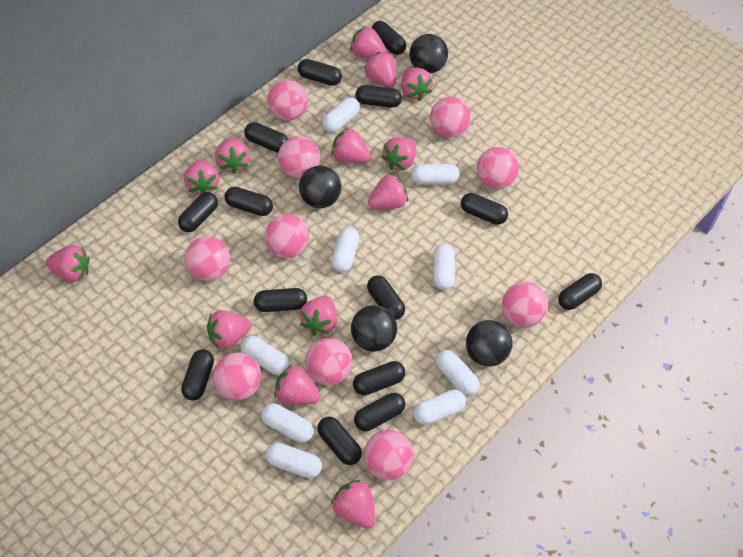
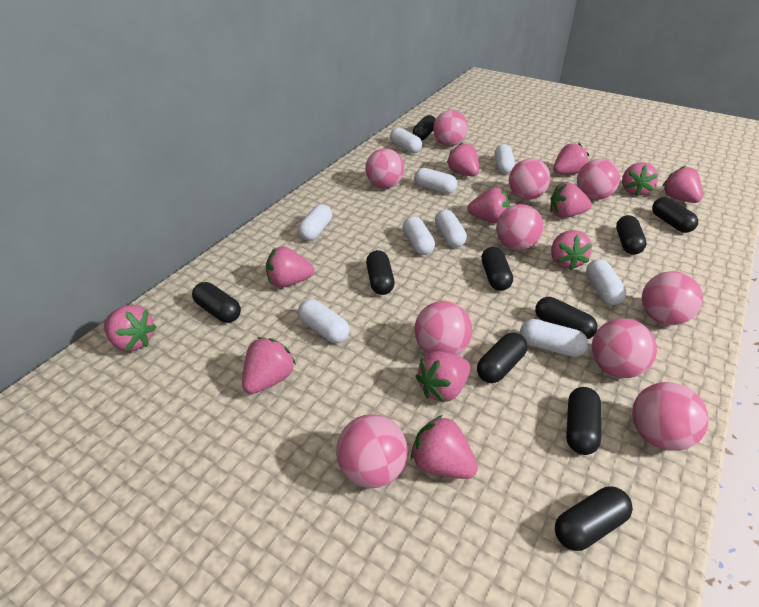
black ball: [299,166,341,208] [351,305,397,352] [409,34,448,73] [466,320,513,366] = 4 -> none = 0
black capsule: [178,192,218,232] [181,349,214,401] [225,187,273,216] [244,122,288,152] [254,288,307,312] [298,59,342,86] [317,417,362,465] [353,361,405,395] [354,393,405,431] [355,85,402,108] [367,275,405,320] [371,21,406,55] [461,193,508,225] [558,273,602,310] = 14 -> [192,282,241,323] [366,250,395,295] [413,115,436,141] [477,332,527,383] [481,247,513,291] [535,297,598,339] [555,486,633,551] [566,387,601,455] [616,215,647,255] [652,197,698,233] = 10
pink strawberry: [46,245,90,282] [184,160,219,195] [207,310,251,349] [215,138,250,174] [274,364,320,405] [300,296,337,336] [331,128,371,163] [331,480,376,528] [350,26,387,58] [364,52,396,88] [368,173,408,209] [381,137,416,170] [401,67,433,101] = 13 -> [104,305,157,352] [242,337,296,394] [266,246,314,288] [411,415,478,479] [415,351,471,402] [447,142,479,176] [467,188,510,223] [550,183,592,218] [551,230,592,270] [553,143,589,174] [622,162,658,196] [662,166,703,203] = 12

